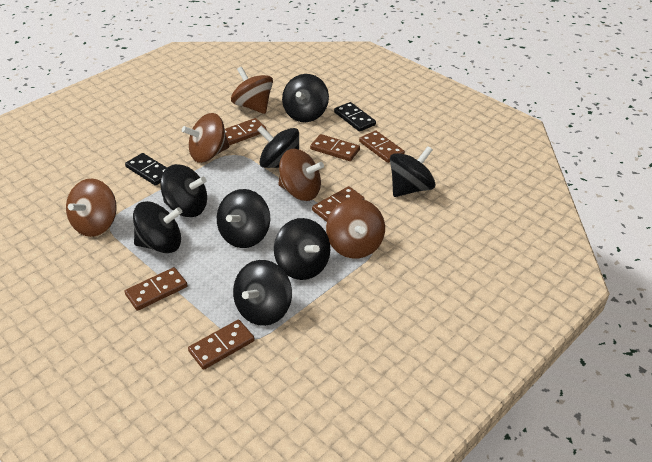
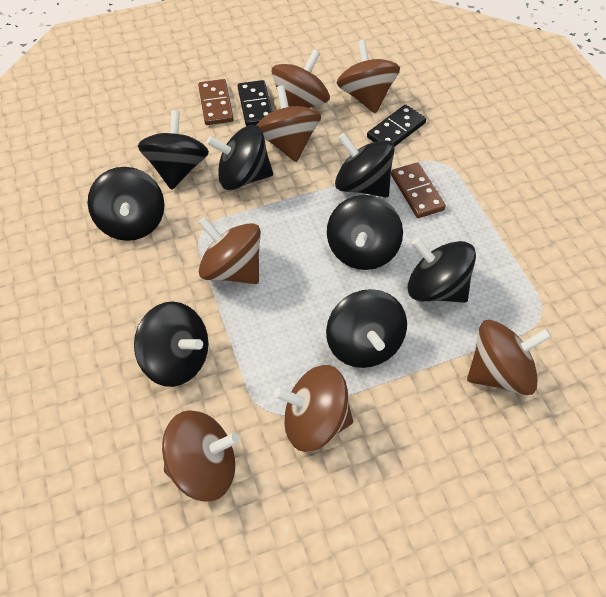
brown domino: [125,267,188,311] [188,320,255,370] [225,118,267,145] [310,134,360,161] [312,186,365,222] [359,130,405,163] = 6 -> [198,79,234,125] [391,162,446,218] = 2
brown spinning top: [66,179,117,237] [182,113,230,163] [231,67,273,114] [278,149,324,201] [326,199,385,259] = 5 -> [162,410,240,501] [198,217,261,284] [257,85,321,162] [271,50,330,108] [274,365,353,452] [337,40,400,113] [467,320,552,395] = 7

